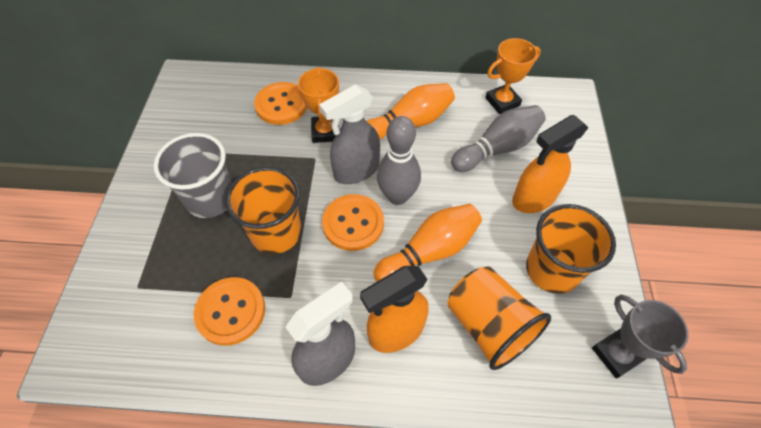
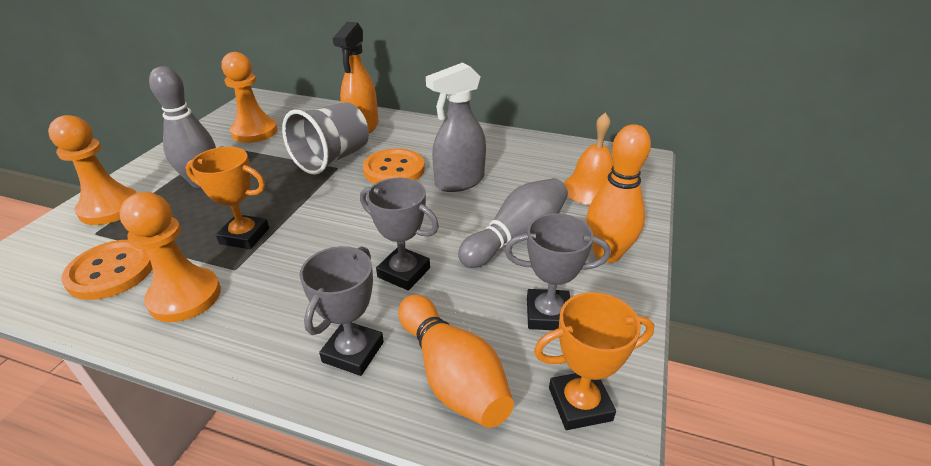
grey spray bottle: [285,282,355,386] [319,85,380,184] = 2 -> [426,62,486,192] = 1
grey trophy: [592,295,689,379] = 1 -> [300,246,384,376] [360,178,439,291] [505,213,611,330] = 3
orange bell: none = 0 -> [564,112,613,205] = 1
orange button: [194,277,265,346] [254,82,307,125] [322,194,384,251] = 3 -> [61,240,152,300] [363,148,425,184] = 2
orange cup: [225,167,301,254] [447,266,551,370] [526,204,616,294] = 3 -> none = 0
orange pawn: none = 0 -> [48,115,137,225] [119,192,221,322] [221,52,277,143] = 3
orange spray bottle: [360,266,429,353] [512,115,589,213] = 2 -> [333,22,379,133] = 1

